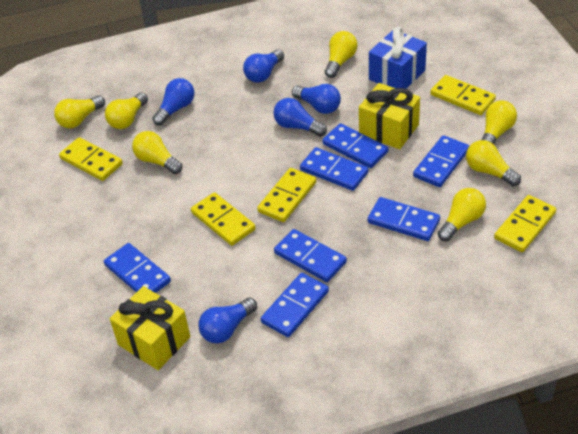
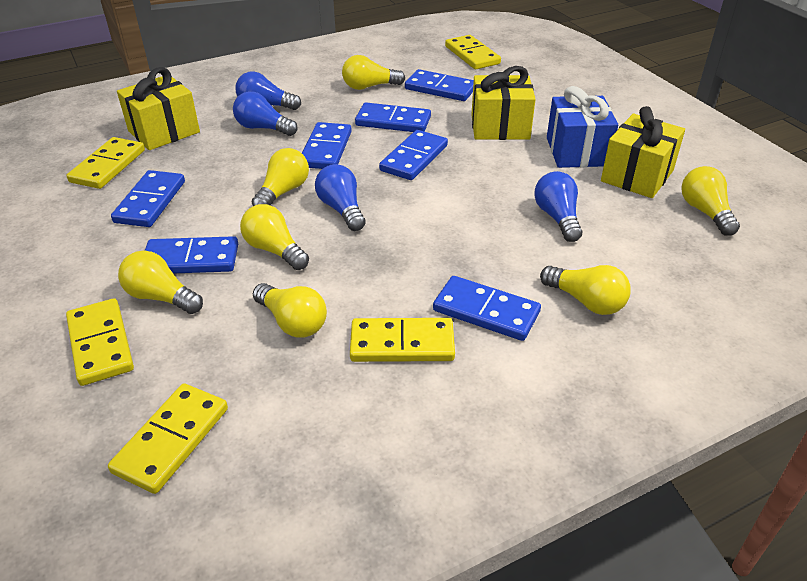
blue light bulb: [152,78,194,126] [199,298,257,344] [243,49,284,83] [273,98,327,137] [292,84,341,114] = 5 -> [233,91,298,136] [235,71,301,110] [315,164,366,231] [534,171,582,242] = 4
yellow gift: [110,286,190,370] [359,83,420,149] = 2 -> [117,67,200,150] [471,66,536,140] [601,106,685,198] = 3

